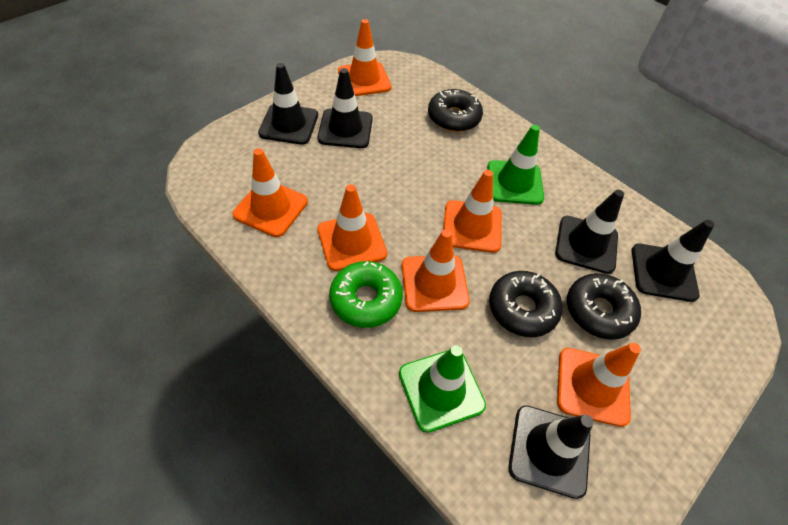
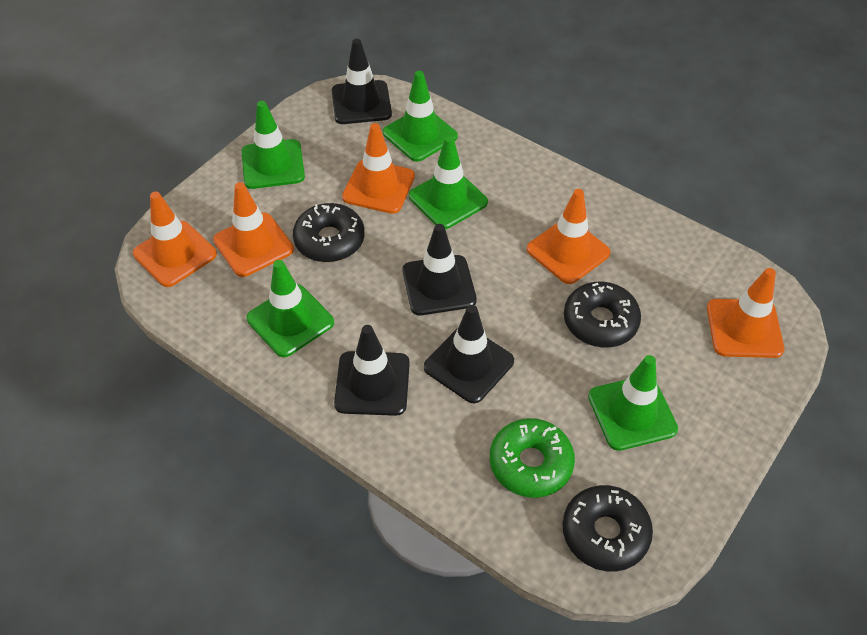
black traffic cone: [258,63,318,145] [317,68,373,148] [508,405,593,499] [555,190,624,274] [632,220,714,302] = 5 -> [332,39,392,124] [334,325,410,416] [403,224,477,315] [424,305,514,403] = 4
green traffic cone: [399,345,486,433] [487,125,544,205] = 2 -> [241,101,305,189] [247,260,334,357] [383,71,458,162] [409,136,488,229] [588,355,678,451] = 5
orange traffic cone: [232,148,308,237] [317,184,387,271] [338,19,392,96] [402,229,470,312] [443,170,502,253] [557,343,641,427] = 6 -> [133,192,217,287] [213,182,294,277] [342,123,415,214] [527,189,611,284] [707,268,784,358] = 5

